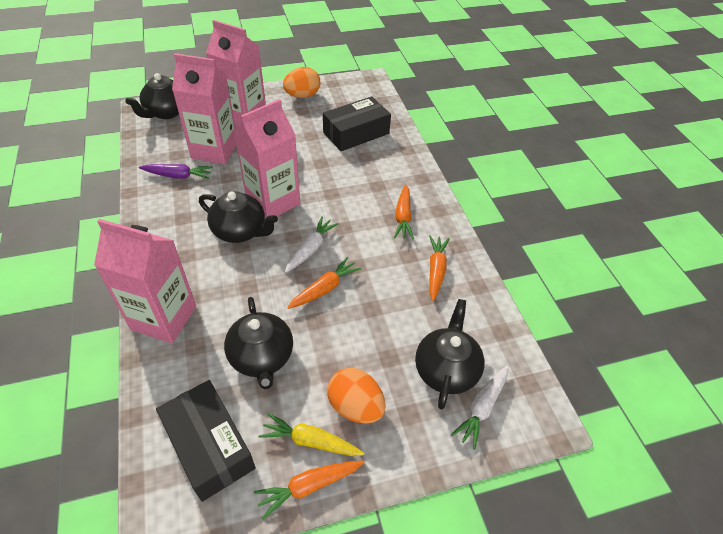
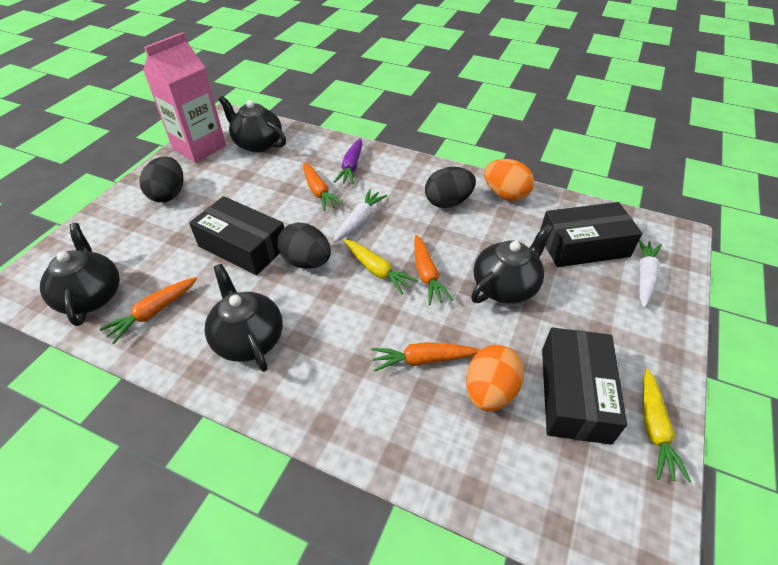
black box: [156,380,255,502] [323,96,391,151] = 2 -> [189,196,284,275] [540,202,643,267] [542,327,627,445] = 3
black egg: none = 0 -> [139,157,183,202] [277,222,331,268] [425,167,476,208] = 3
pink carton: [94,219,196,343] [172,53,236,164] [206,20,266,127] [234,99,300,218] = 4 -> [143,32,226,163] = 1
yellow carrot: [259,413,364,456] = 1 -> [344,239,418,294] [643,369,691,483] = 2

